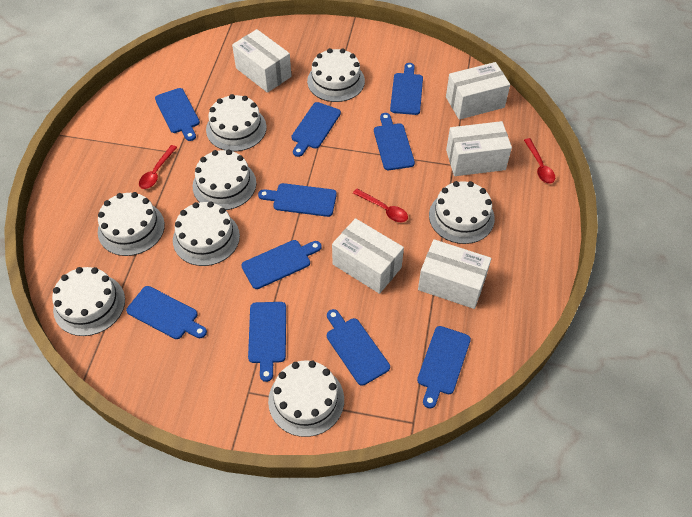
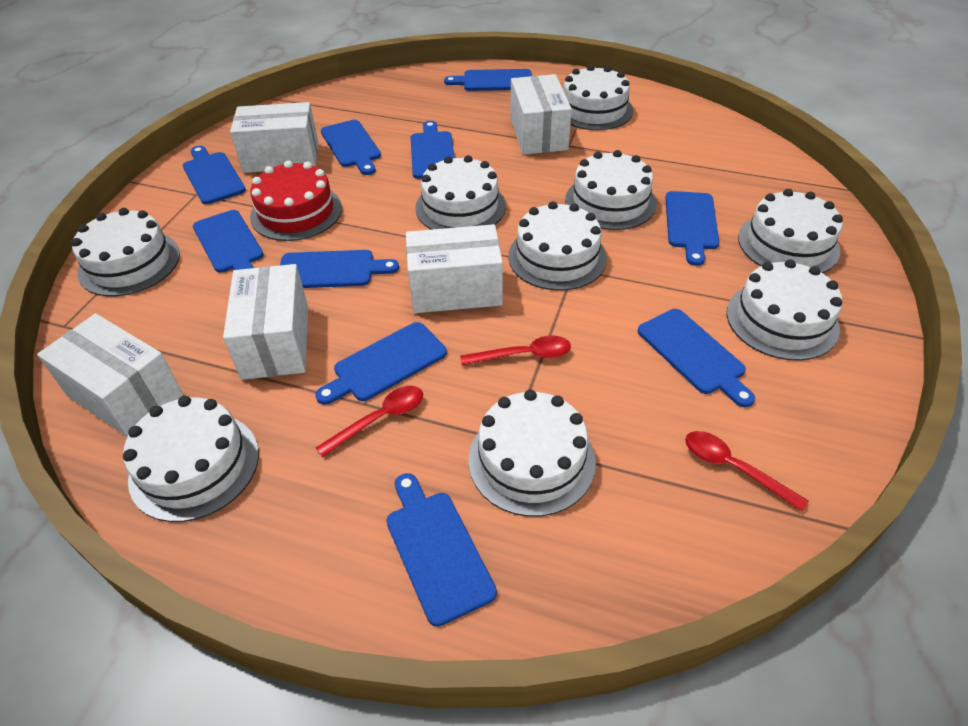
red cake: none = 0 -> [250,161,342,241] = 1
white cake: [52,267,125,336] [98,192,165,256] [173,201,240,266] [193,150,256,210] [206,94,267,151] [268,361,344,437] [307,48,365,102] [429,181,495,244] = 8 -> [71,208,180,296] [123,396,259,522] [415,155,506,230] [469,389,596,517] [508,201,607,291] [563,65,633,130] [565,150,656,230] [727,259,842,361] [738,189,843,273] = 9

